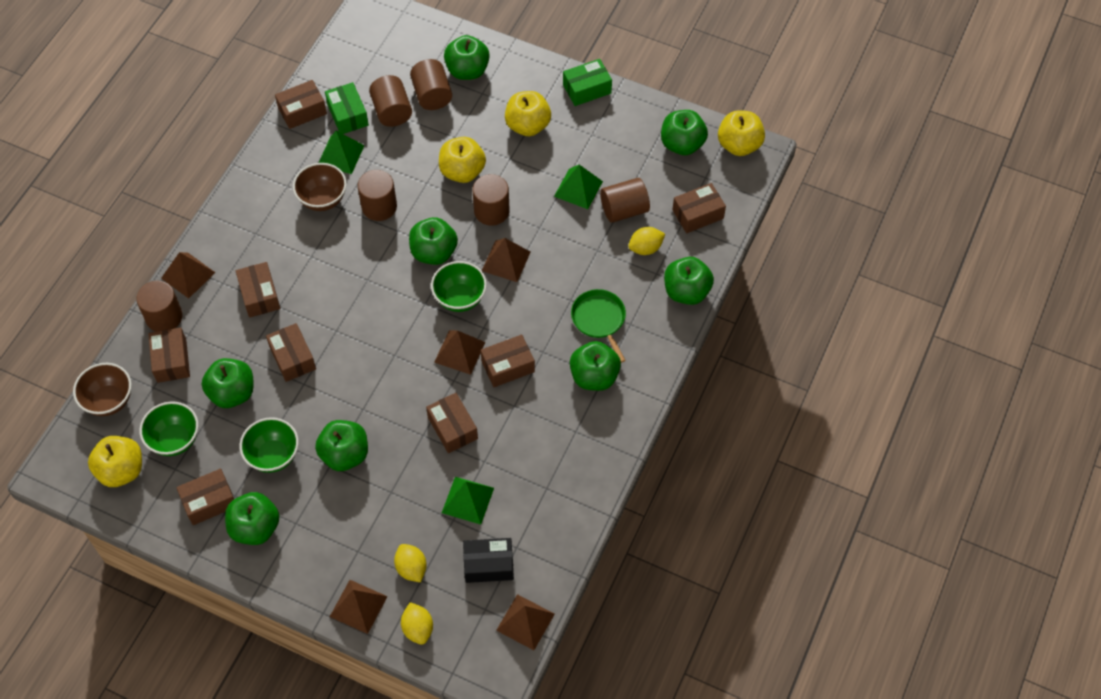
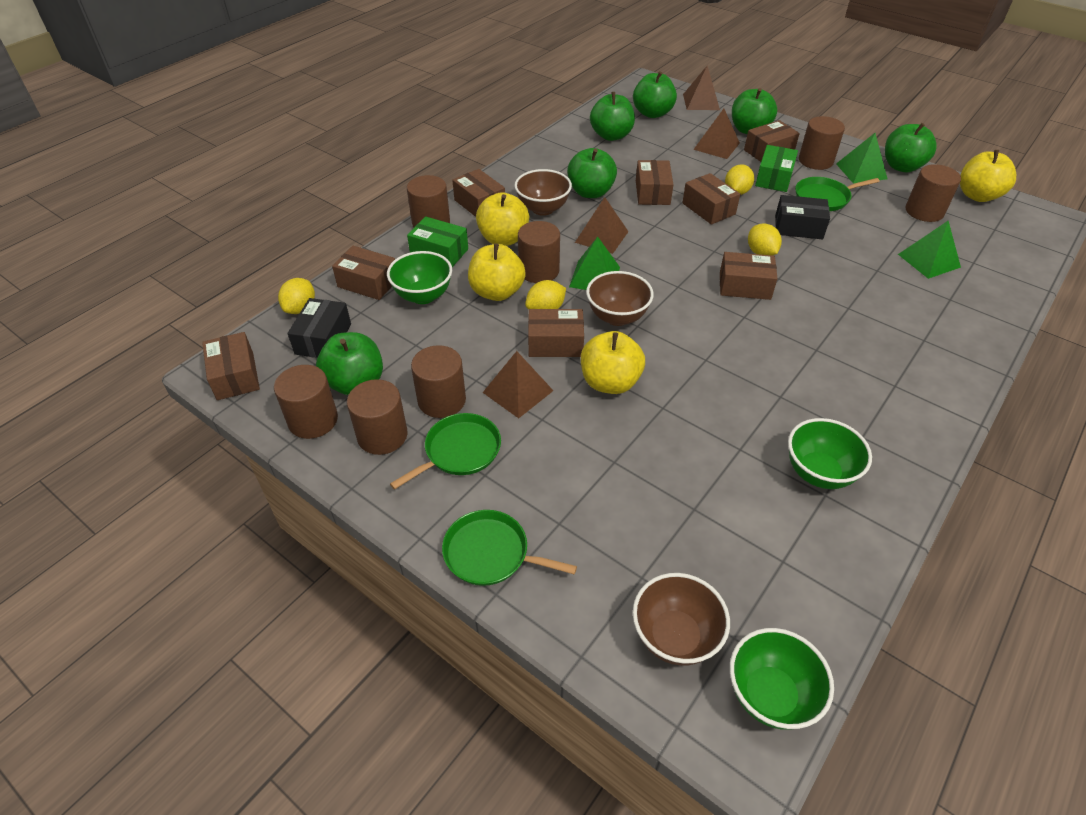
black box: [463,538,514,583] = 1 -> [288,298,351,358] [775,195,830,239] = 2
brown bowl: [73,363,132,416] [293,163,347,211] = 2 -> [514,169,572,216] [586,271,654,326] [633,573,730,666] = 3
brown cylinder: [136,281,183,332] [358,170,397,221] [369,75,412,127] [410,59,452,110] [473,174,510,226] [600,178,650,223] = 6 -> [274,365,338,439] [347,379,407,455] [407,175,450,227] [411,345,466,418] [518,221,560,283] [799,116,845,170] [906,164,961,222] = 7
brown pyramid: [161,252,216,299] [330,580,388,634] [434,330,485,375] [482,238,531,282] [496,594,555,650] = 5 -> [482,351,553,418] [575,197,629,254] [683,66,720,110] [693,109,740,159] = 4
green apple: [202,358,254,408] [225,492,280,545] [315,420,368,471] [409,217,458,265] [444,35,490,80] [570,341,621,391] [661,110,708,155] [664,257,714,305] = 8 -> [316,332,383,395] [567,148,617,198] [590,92,635,141] [633,71,677,118] [732,88,777,134] [885,123,937,172] = 6
green pan: [571,289,626,363] = 1 -> [390,413,501,490] [442,510,577,586] [795,177,880,211] = 3
yellow lemon: [394,544,427,582] [401,602,433,645] [628,227,665,255] = 3 -> [278,278,315,314] [525,280,566,309] [725,164,754,195] [748,223,782,256] = 4

